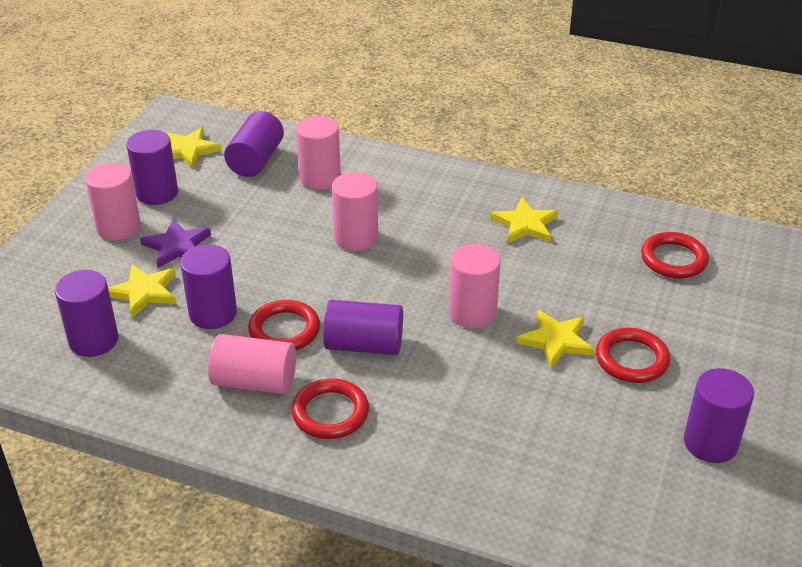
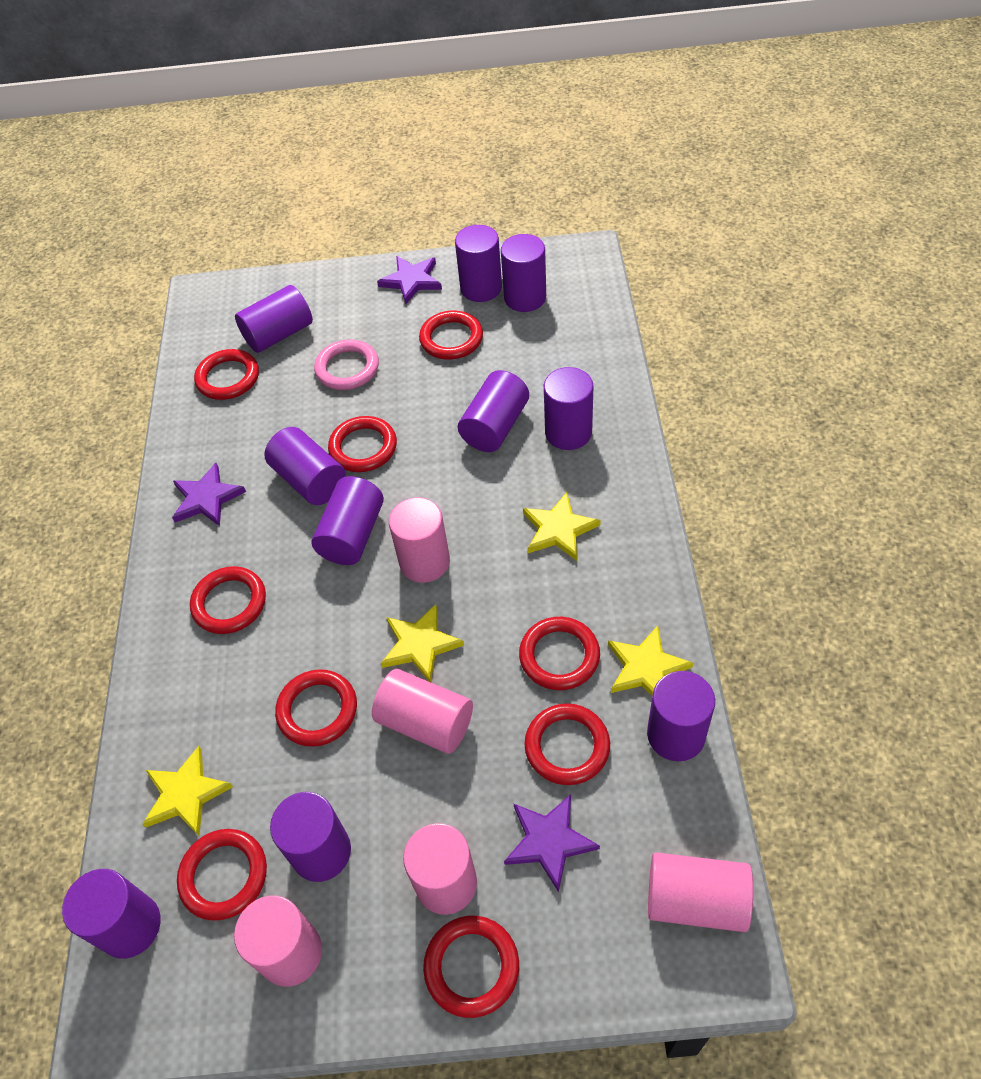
pink ring: none = 0 -> [314,339,379,390] = 1
purple cylinder: [55,270,119,357] [126,130,178,205] [180,244,237,329] [224,111,284,177] [323,300,403,355] [684,368,754,463] = 6 -> [62,869,161,959] [235,285,313,353] [264,427,346,505] [270,792,351,882] [312,476,384,565] [455,225,502,302] [458,370,529,452] [501,234,546,312] [544,367,593,450] [647,671,715,761] = 10
purple star: [140,219,211,268] = 1 -> [172,463,246,526] [377,256,442,304] [504,795,600,892] = 3
red ring: [248,300,320,350] [291,378,369,439] [596,328,670,383] [641,232,709,278] = 4 -> [177,829,267,921] [190,566,266,634] [194,349,259,400] [275,669,357,747] [328,416,397,472] [419,310,483,360] [423,916,519,1018] [519,617,600,690] [524,703,610,785] = 9

